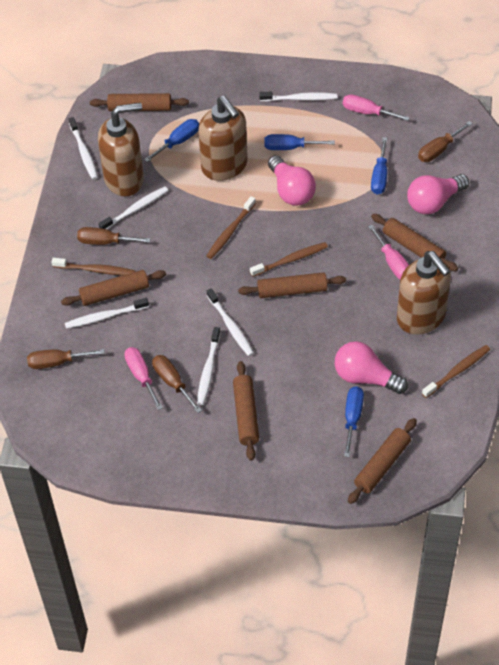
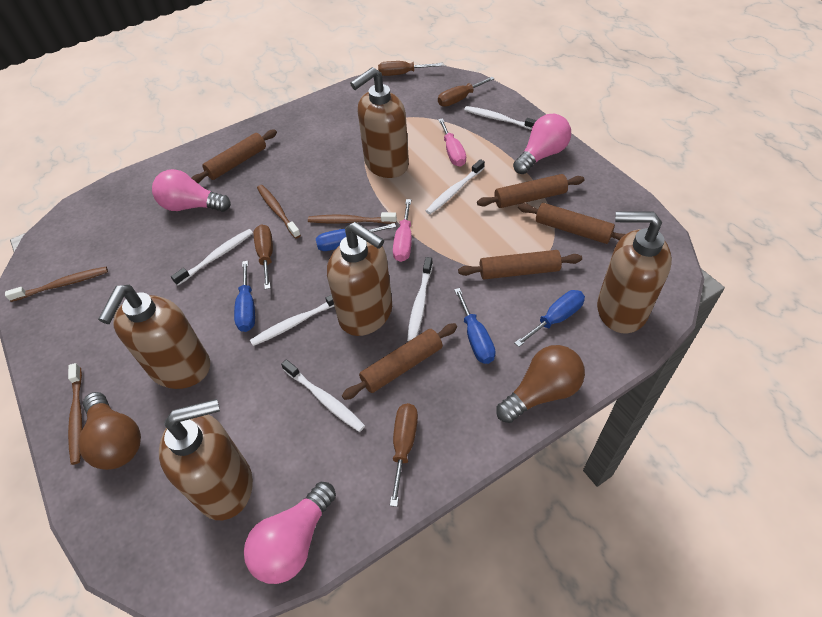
brown light bulb: none = 0 -> [78,392,141,470] [496,345,585,423] = 2
brown rolling pin: [61,270,166,306] [90,93,189,111] [233,361,259,461] [238,272,346,298] [348,418,417,504] [371,214,458,271] = 6 -> [192,130,277,183] [342,323,457,400] [458,250,582,279] [477,174,585,208] [518,203,626,244] = 5
brown soap dispenser: [98,103,144,196] [198,96,248,181] [397,251,451,335] = 3 -> [98,285,210,389] [159,399,253,520] [327,222,392,336] [350,67,409,178] [597,211,672,333] = 5
pink screwdriver: [124,347,163,410] [343,94,410,121] [368,225,409,279] = 3 -> [393,199,412,262] [438,118,466,167] = 2

